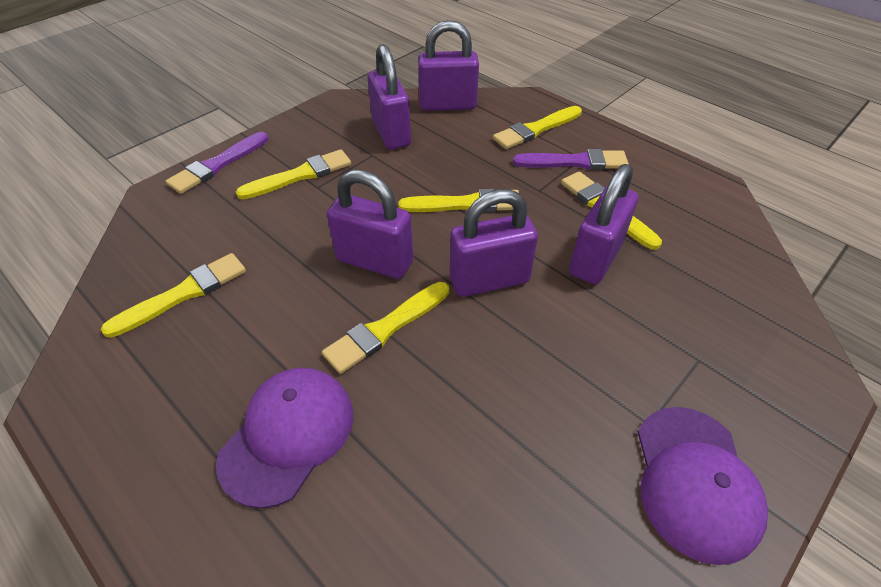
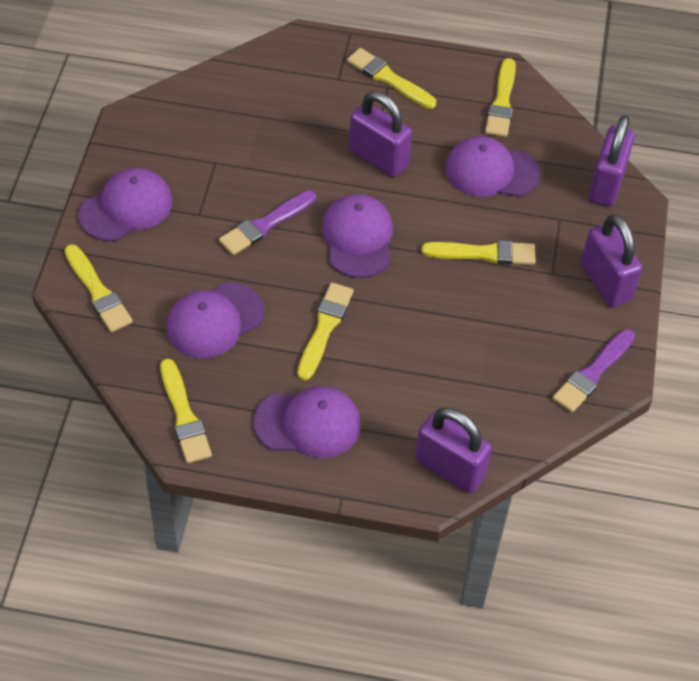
purple cap: [216,368,353,509] [638,407,768,565] = 2 -> [78,168,172,241] [166,282,265,358] [253,386,361,458] [322,194,393,278] [445,136,540,197] = 5
purple padlock: [327,170,413,279] [368,44,411,149] [418,20,479,111] [450,189,538,297] [569,164,638,284] = 5 -> [349,92,412,177] [415,407,492,493] [581,214,642,307] [588,115,635,207] = 4

